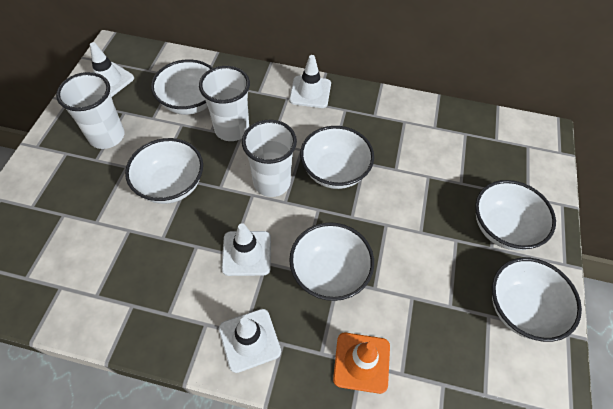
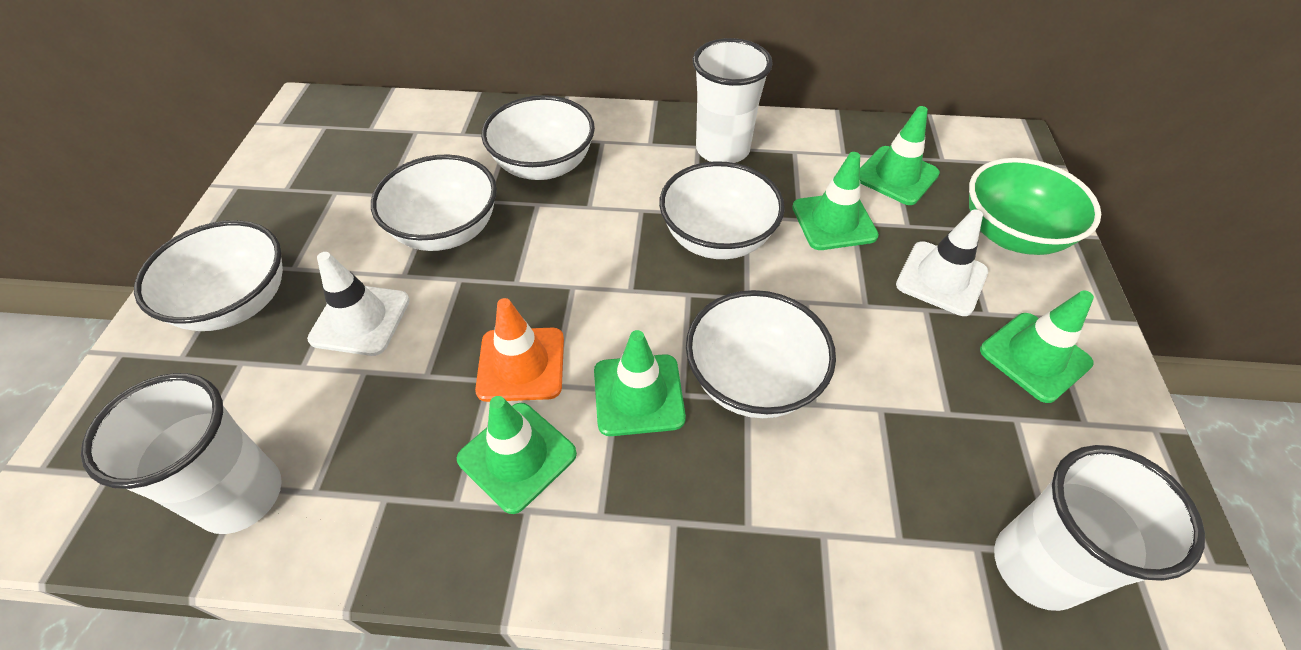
green bowl: none = 0 -> [969,158,1101,255] = 1
green traffic cone: none = 0 -> [457,396,577,514] [594,330,686,436] [792,152,879,250] [860,106,940,205] [980,290,1094,403] = 5
white bowl: [125,138,203,204] [151,59,213,115] [289,222,374,301] [300,126,374,189] [475,180,556,250] [492,258,582,342] = 6 -> [134,220,283,331] [371,154,497,251] [481,95,595,180] [659,161,785,259] [686,290,836,418] = 5
white traffic cone: [90,42,134,97] [219,309,281,373] [221,223,271,276] [289,55,331,108] = 4 -> [307,252,410,356] [896,209,988,316] = 2

